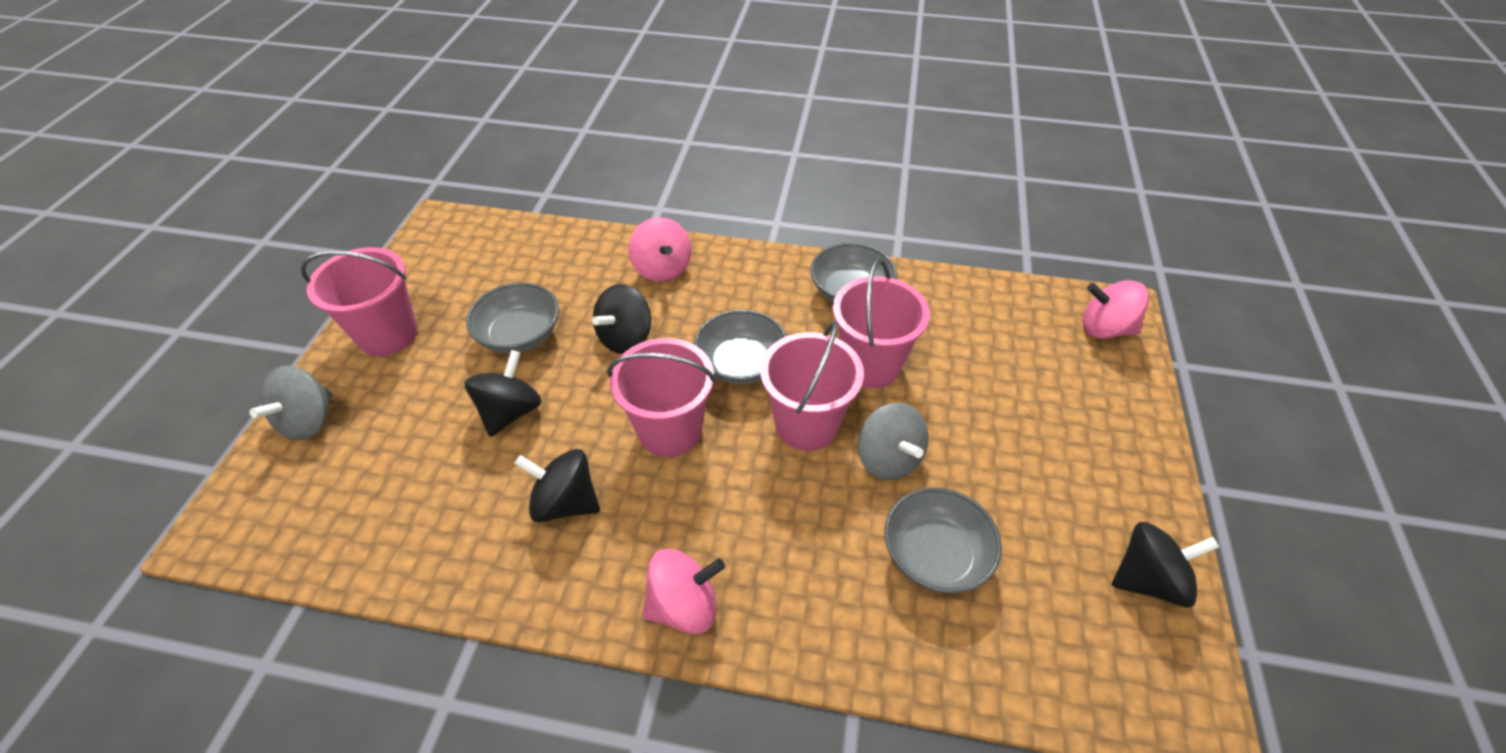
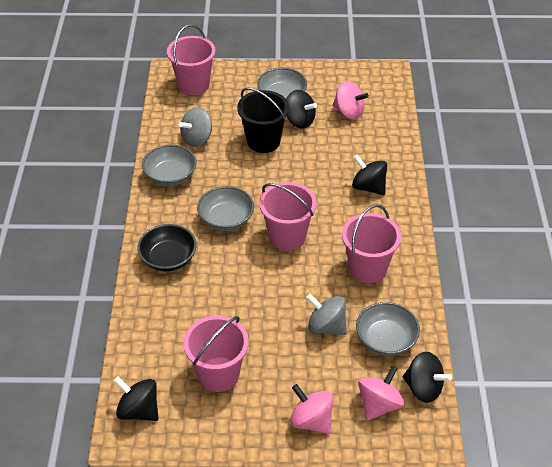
black bowl: none = 0 -> [137,224,197,271] = 1
black bucket: none = 0 -> [237,88,289,153] = 1

